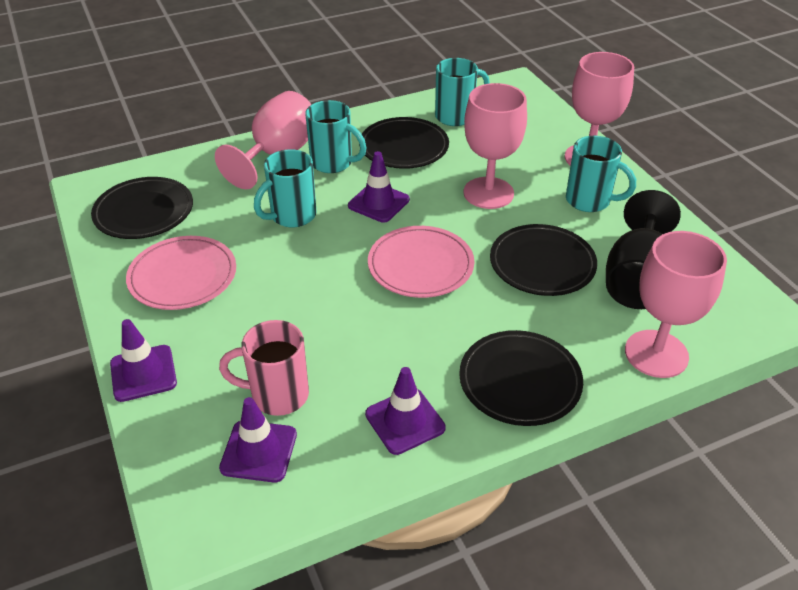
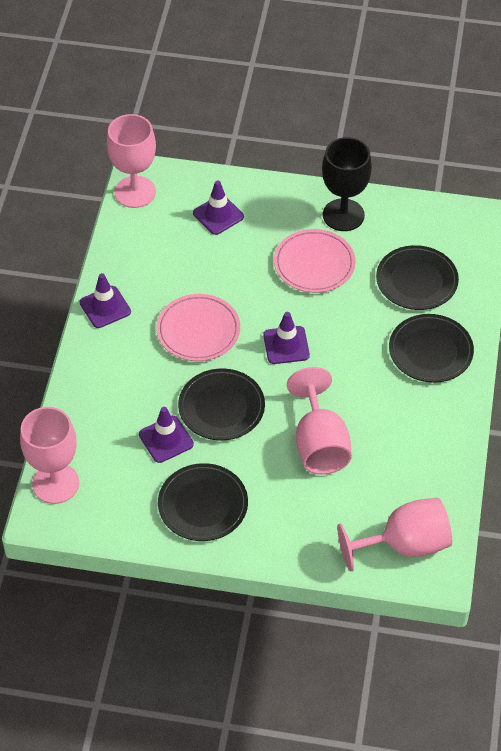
pink mug: [219,320,309,416] = 1 -> none = 0
turquoise mug: [254,149,317,228] [305,100,367,173] [435,58,490,126] [566,136,636,212] = 4 -> none = 0

